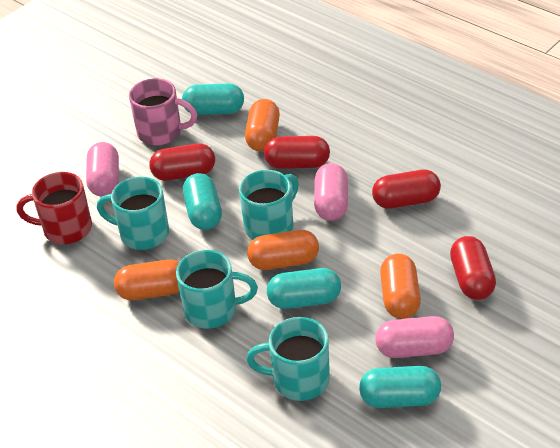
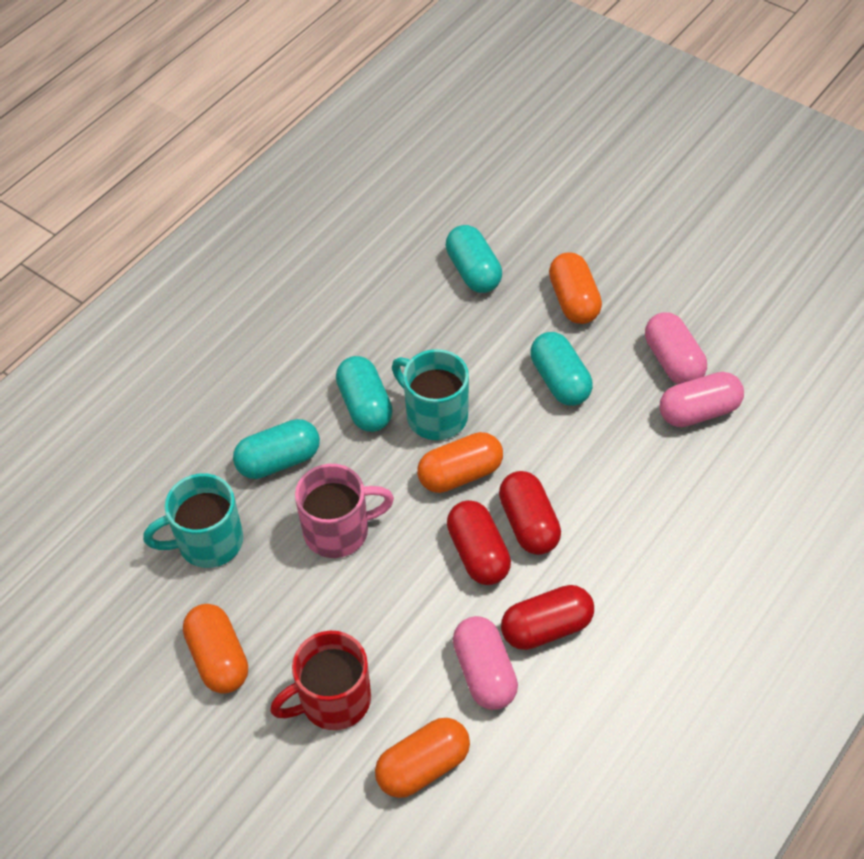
red capsule: [149,143,215,181] [264,136,330,169] [372,170,441,209] [450,236,496,300] = 4 -> [447,500,511,585] [499,471,561,555] [501,585,594,650] = 3
turquoise mug: [97,176,169,250] [176,250,258,329] [239,170,299,240] [246,317,330,401] = 4 -> [143,473,243,568] [392,349,469,440] = 2

